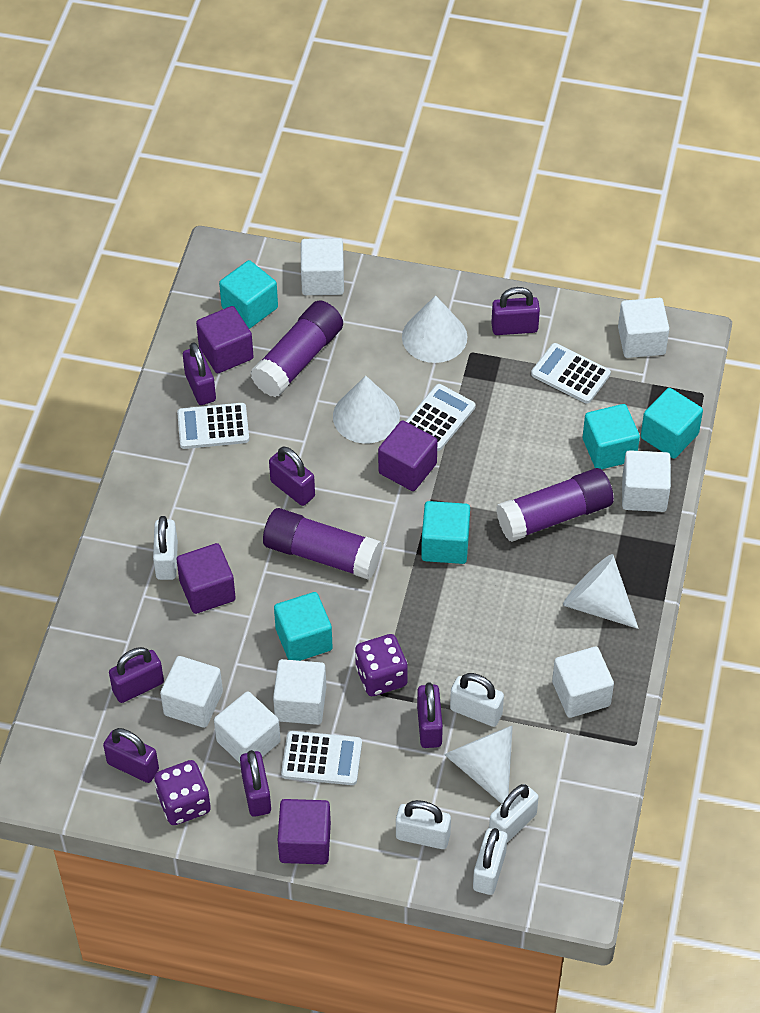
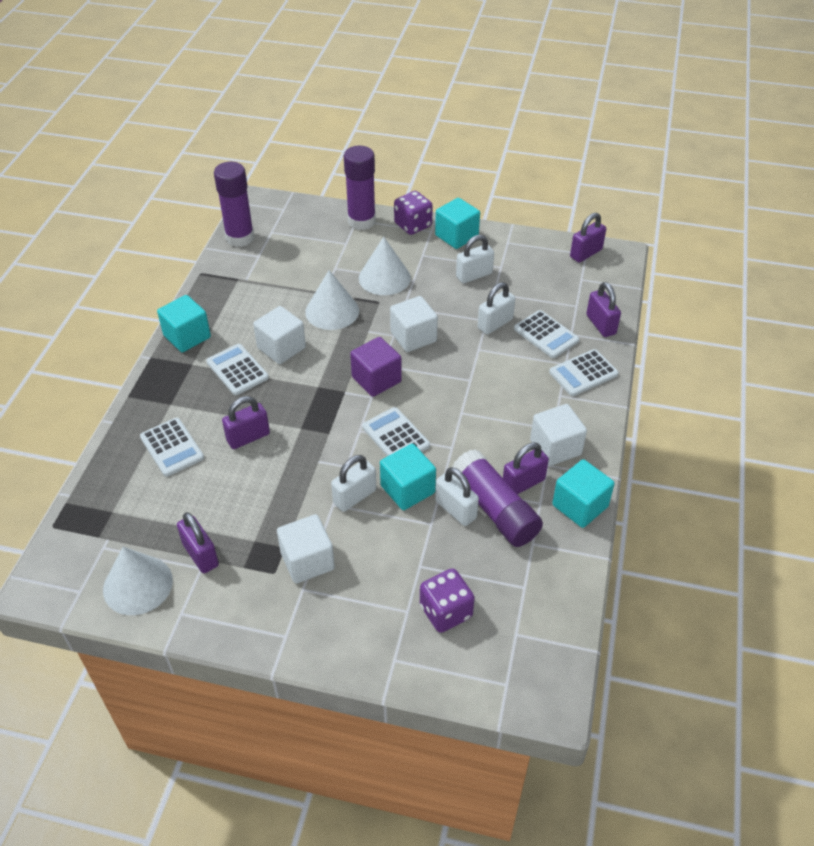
purple cube: [176,543,236,614] [196,306,254,373] [278,799,331,864] [378,420,438,491] = 4 -> [350,337,402,397] = 1
purple padlock: [103,728,159,783] [109,647,164,703] [183,342,216,405] [240,750,271,817] [269,447,315,506] [417,683,443,748] [491,287,540,335] = 7 -> [177,512,219,573] [222,396,270,449] [503,442,549,494] [570,213,606,263] [586,282,621,337] = 5
turquoise cube: [219,260,278,329] [274,592,333,661] [421,501,470,564] [583,404,640,469] [641,388,703,459] = 5 -> [157,295,211,352] [380,444,436,510] [435,198,480,249] [552,459,615,528] = 4
white calculator: [177,403,249,449] [281,731,362,785] [406,384,476,451] [531,343,611,404] = 4 -> [140,418,204,477] [206,344,269,395] [362,407,430,456] [514,310,579,358] [549,349,619,396] = 5
white cone: [333,376,400,443] [402,295,467,363] [444,725,513,804] [563,554,639,629] = 4 -> [103,547,173,615] [305,270,359,330] [359,237,411,295] = 3
white cube: [160,656,223,728] [214,691,281,763] [273,659,326,725] [301,238,344,295] [552,647,614,718] [618,298,669,358] [622,450,671,512] = 7 -> [253,306,306,364] [277,514,335,584] [390,296,438,352] [530,404,587,466] = 4
white padlock: [153,516,178,580] [396,800,451,849] [450,673,504,727] [473,828,507,895] [489,784,539,843] = 5 -> [331,455,376,512] [435,467,479,526] [456,235,494,284] [478,282,515,335] = 4

